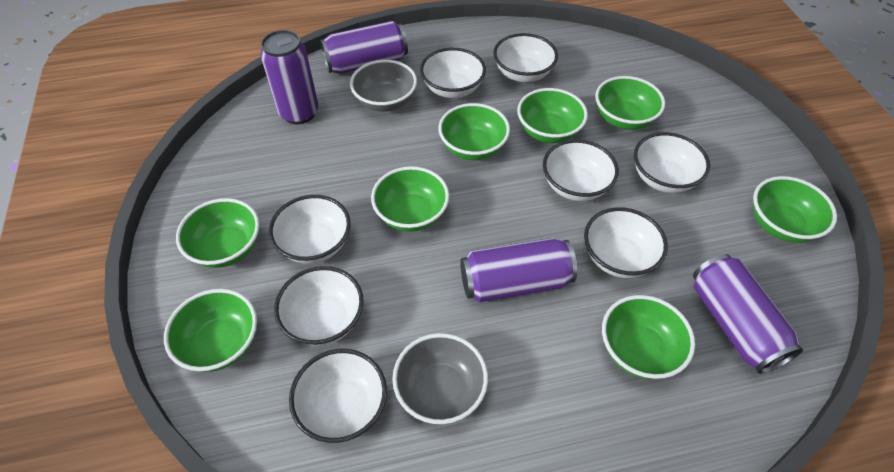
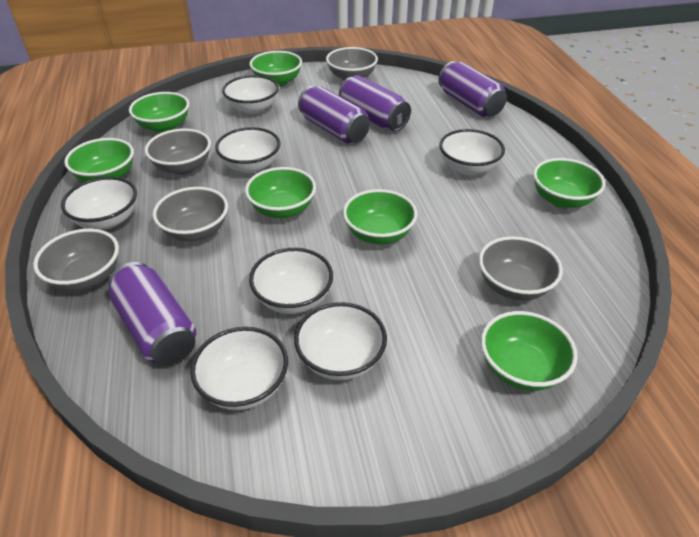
green bowl: [164,289,257,372] [176,198,259,268] [371,166,449,232] [438,103,510,160] [517,88,588,143] [595,76,665,130] [602,295,695,379] [753,176,837,243] = 8 -> [64,138,134,182] [129,92,190,133] [245,167,316,218] [249,51,302,87] [343,189,417,244] [481,311,578,391] [533,158,605,208] = 7
grey bowl: [350,60,417,112] [392,333,488,424] = 2 -> [33,229,119,291] [145,128,211,175] [153,187,228,241] [326,47,378,81] [479,236,563,301] = 5
white bowl: [269,195,351,264] [274,266,364,346] [289,349,387,443] [420,48,486,98] [493,33,558,82] [543,140,619,201] [584,207,668,278] [634,132,710,193] = 8 -> [61,177,137,230] [190,327,288,410] [215,127,280,173] [222,75,279,114] [249,248,333,314] [294,302,387,380] [439,129,505,175] = 7

